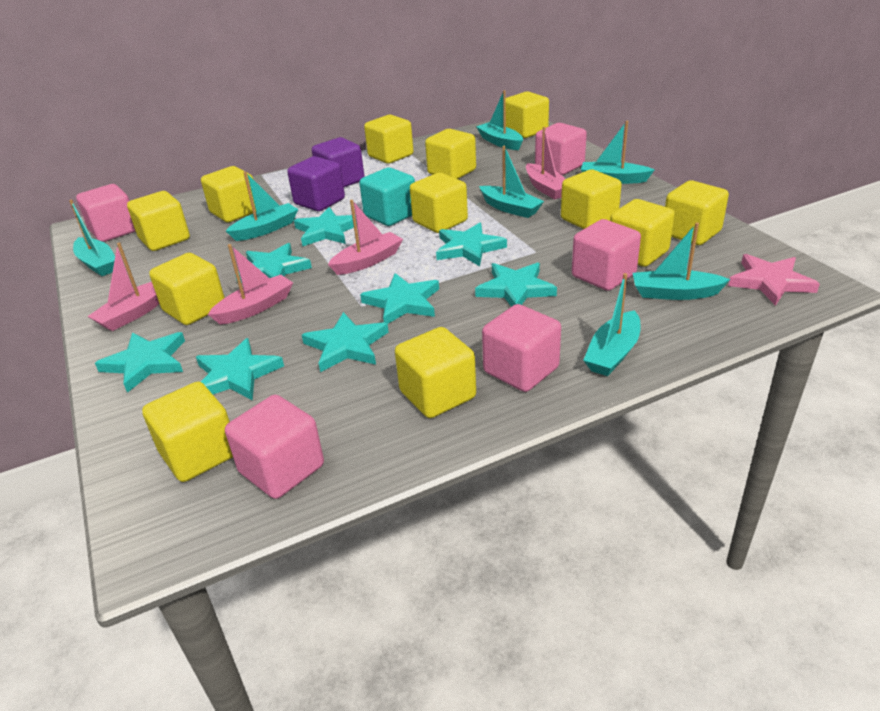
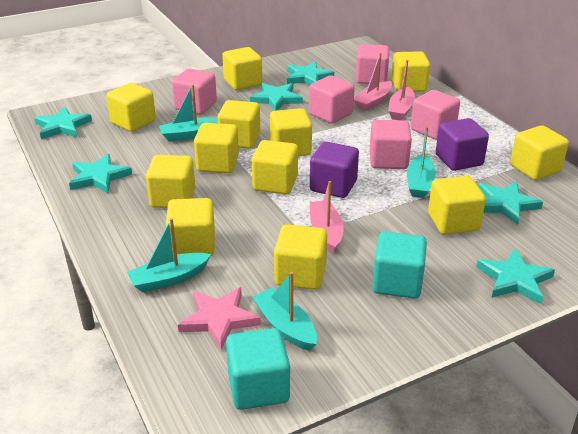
pink boat: [87,242,159,331] [208,244,293,325] [328,200,403,275] [526,127,565,200] = 4 -> [310,181,344,253] [354,53,392,111] [388,60,415,120] = 3
turquoise boat: [69,200,115,276] [226,172,298,241] [476,90,523,150] [479,146,544,218] [581,121,654,184] [583,273,640,376] [633,223,730,300] = 7 -> [127,218,211,292] [159,85,218,142] [252,272,317,351] [407,127,436,198] = 4
turquoise cube: [359,167,415,226] = 1 -> [226,328,290,410] [372,231,427,299] = 2
turquoise star: [95,332,185,393] [196,338,284,401] [235,243,312,283] [294,207,357,246] [302,312,389,372] [360,273,439,324] [436,223,507,266] [475,262,557,307] = 8 -> [34,107,92,139] [69,154,132,193] [250,83,303,111] [287,61,334,85] [476,249,555,304] [478,181,543,225] = 6

